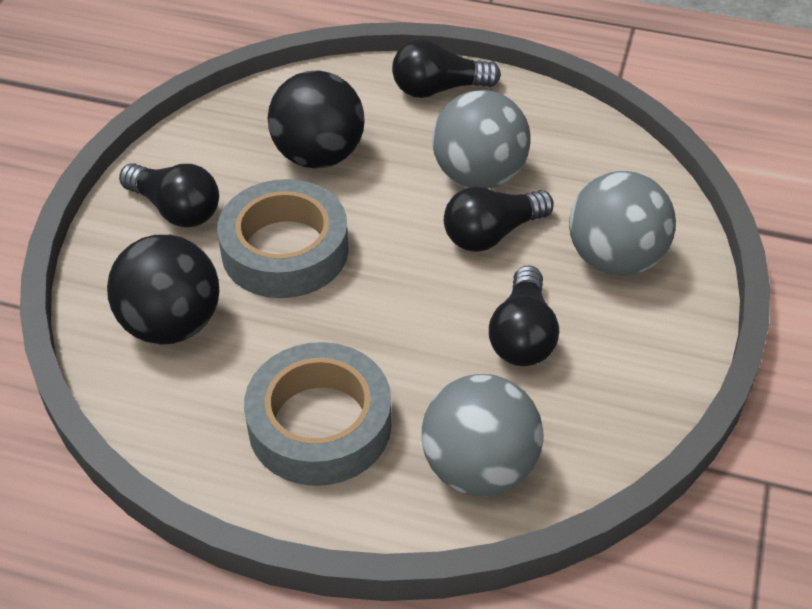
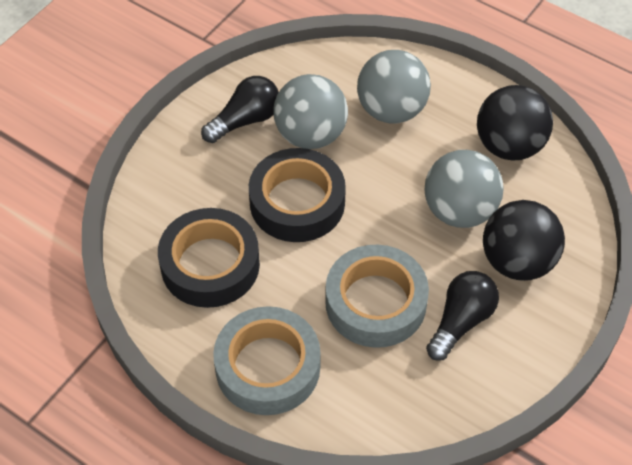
black light bulb: [119,163,219,228] [392,39,501,98] [444,187,554,252] [489,265,559,366] = 4 -> [201,76,279,143] [426,271,499,361] = 2
black tape: none = 0 -> [158,208,260,308] [249,148,346,242] = 2

